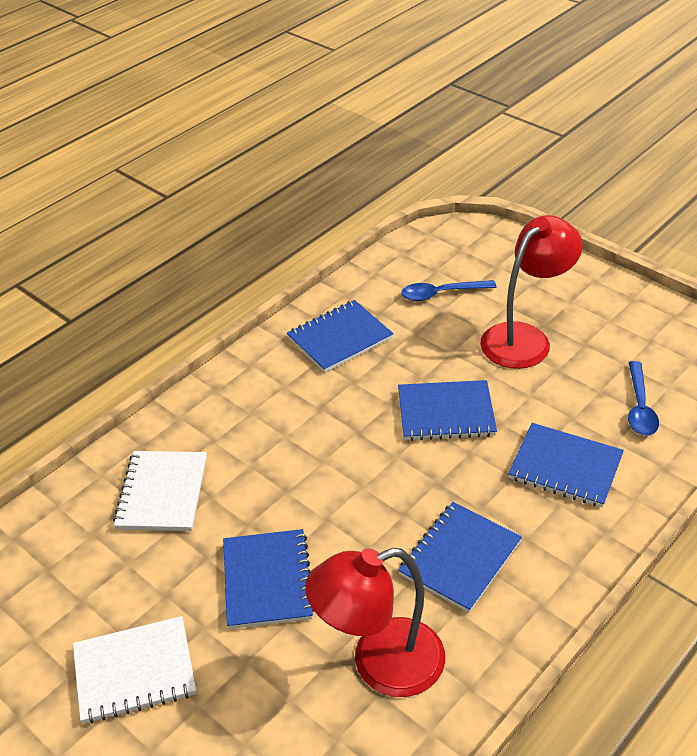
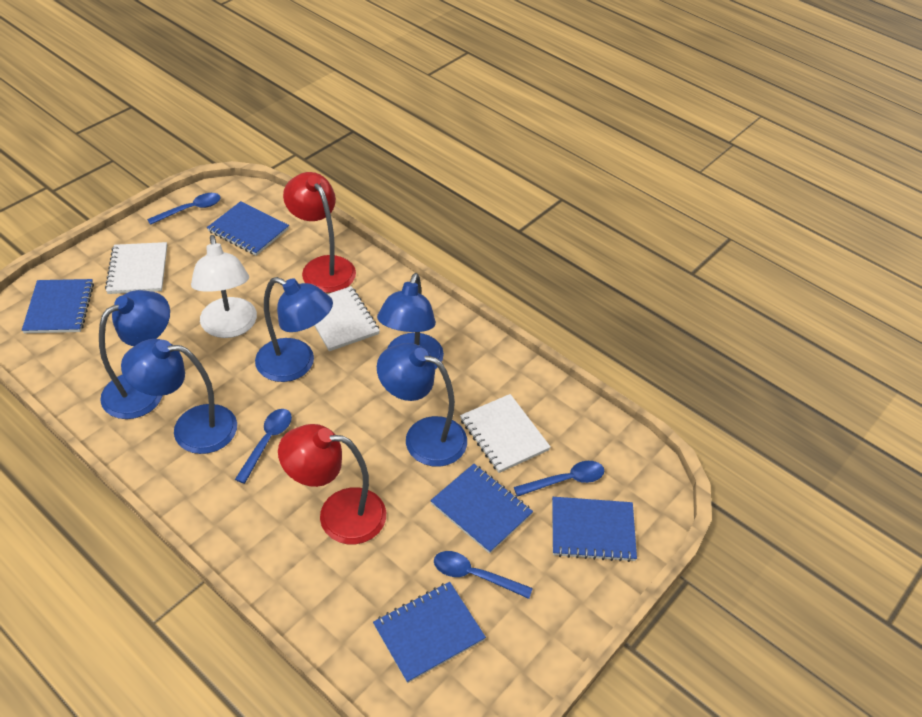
blue lamp: none = 0 -> [99,290,170,419] [121,339,237,454] [255,277,333,382] [377,273,444,369] [377,343,467,467] = 5
blue spoon: [401,280,496,301] [628,361,659,436] = 2 -> [147,193,221,225] [235,409,292,484] [434,551,533,599] [514,461,604,497] = 4
white lamp: none = 0 -> [191,235,257,338] = 1
white notebook: [73,616,196,724] [113,451,207,531] = 2 -> [105,242,167,294] [314,286,380,351] [460,394,551,473] = 3

